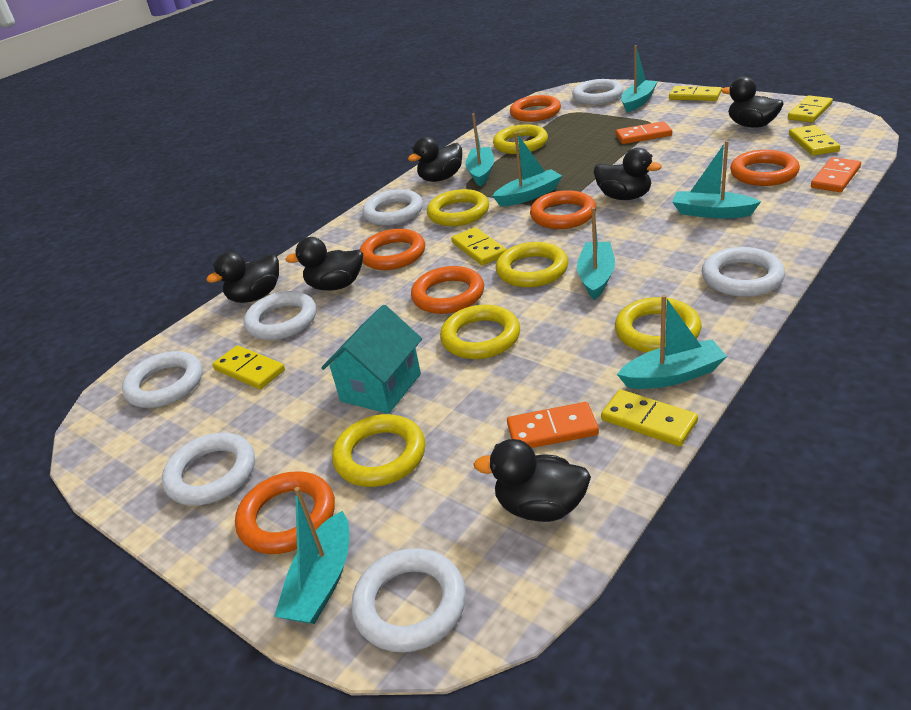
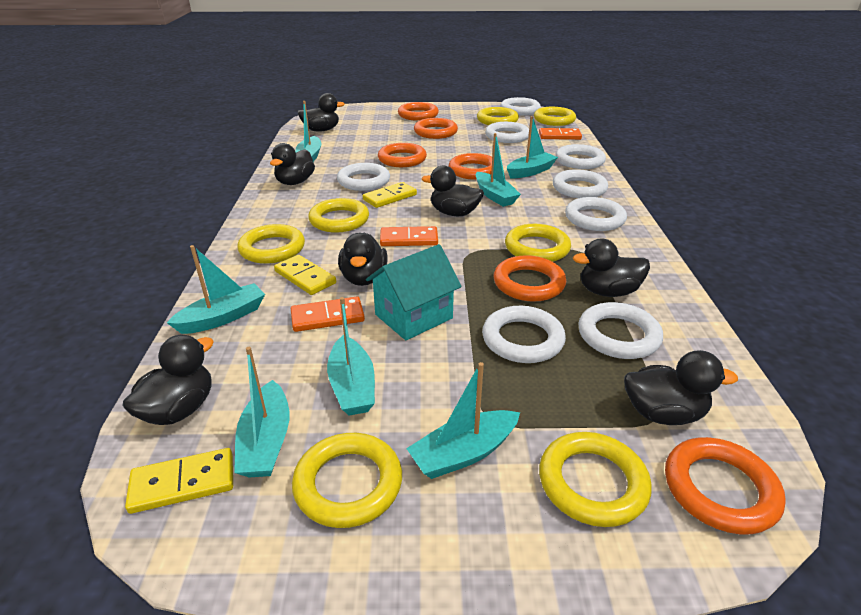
black duck: [206,252,279,303] [285,237,363,291] [408,137,462,182] [474,439,591,522] [594,148,662,200] [721,77,784,128] = 6 -> [122,335,214,425] [270,143,315,185] [298,93,345,132] [338,233,388,286] [422,165,484,216] [573,239,650,297] [624,350,738,425] = 7
white ring: [122,351,203,408] [162,433,255,506] [244,291,317,340] [351,548,466,652] [362,189,423,225] [572,79,623,104] [702,247,785,297] = 7 -> [337,163,390,191] [482,306,566,363] [485,122,529,143] [500,97,541,115] [553,169,608,198] [555,144,606,169] [565,197,627,231] [578,302,663,359] = 8
yellow domino: [212,345,285,389] [451,227,507,265] [601,390,698,446] [669,86,722,101] [788,95,833,123] [789,125,840,156] = 6 -> [125,448,233,514] [274,255,336,295] [363,182,417,208] = 3
yellow ring: [332,414,425,487] [427,189,489,226] [440,305,520,359] [493,124,548,154] [496,242,568,287] [615,297,702,353] = 6 -> [237,224,305,264] [292,433,402,528] [308,198,369,233] [477,107,519,125] [505,224,571,262] [534,107,576,126] [539,432,652,527] = 7

